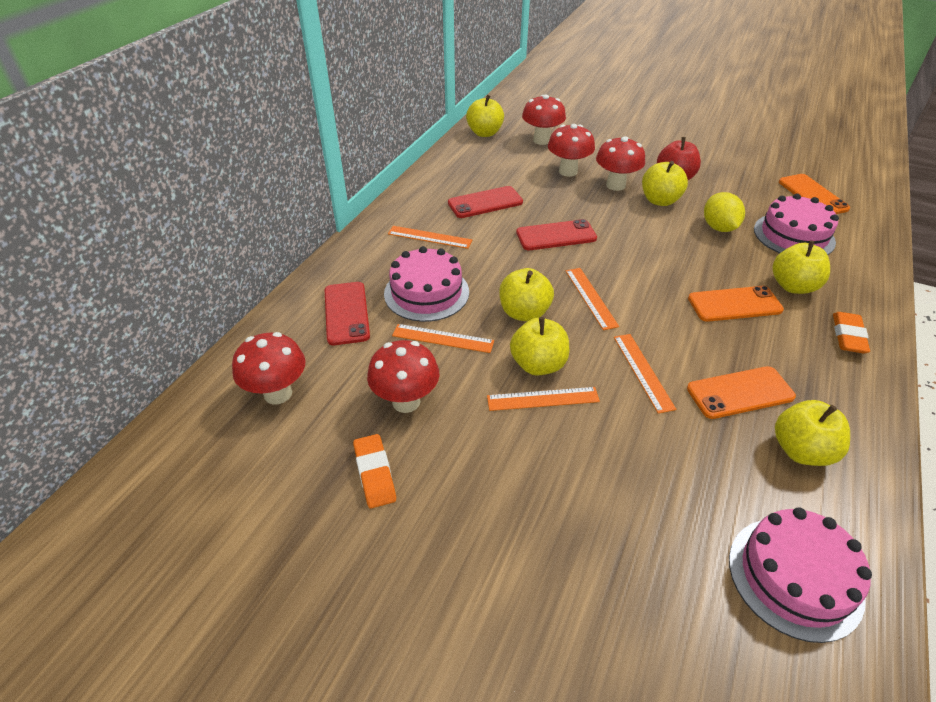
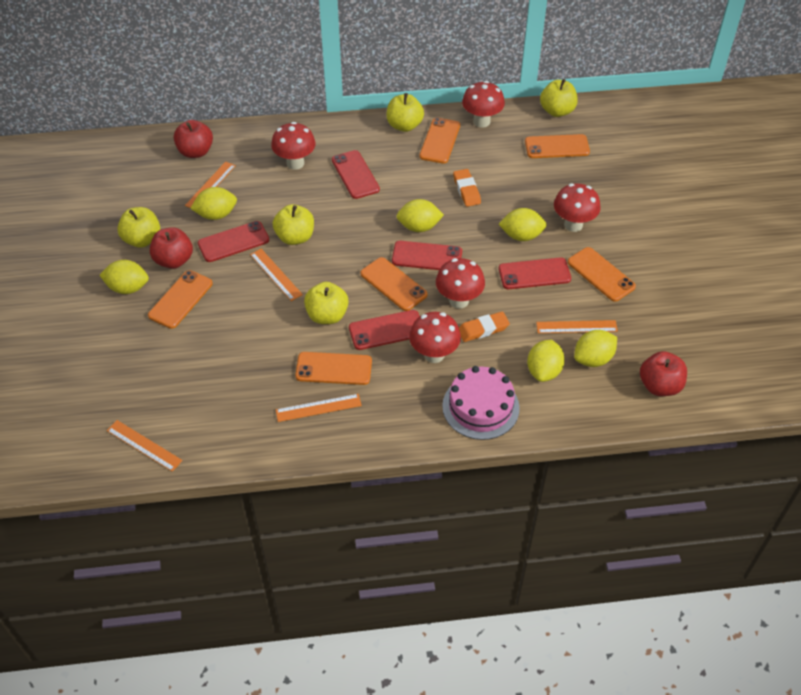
orange phone: [687,366,796,419] [688,286,784,322] [779,174,850,214] = 3 -> [148,270,213,329] [295,352,372,385] [360,257,428,311] [420,118,460,164] [525,134,590,158] [568,247,636,302] = 6
pink cake: [384,246,469,322] [729,507,872,643] [754,194,839,255] = 3 -> [442,366,520,440] = 1
red apple: [657,137,701,180] = 1 -> [150,227,193,269] [174,120,213,158] [640,351,687,396] = 3
red phone: [325,282,370,345] [448,186,523,218] [516,219,597,250] = 3 -> [198,221,269,262] [332,150,380,199] [349,310,420,350] [392,241,462,270] [498,257,571,289] = 5
yellow apple: [466,95,504,137] [499,268,554,321] [510,317,569,376] [642,161,688,206] [772,240,830,294] [775,400,850,466] = 6 -> [117,207,160,248] [273,204,314,245] [304,282,349,324] [386,93,424,132] [540,79,578,117] = 5
yellow lemon: [704,192,745,232] = 1 -> [99,260,149,294] [190,187,237,220] [396,199,444,232] [499,208,547,241] [527,340,565,382] [574,330,617,367] = 6

